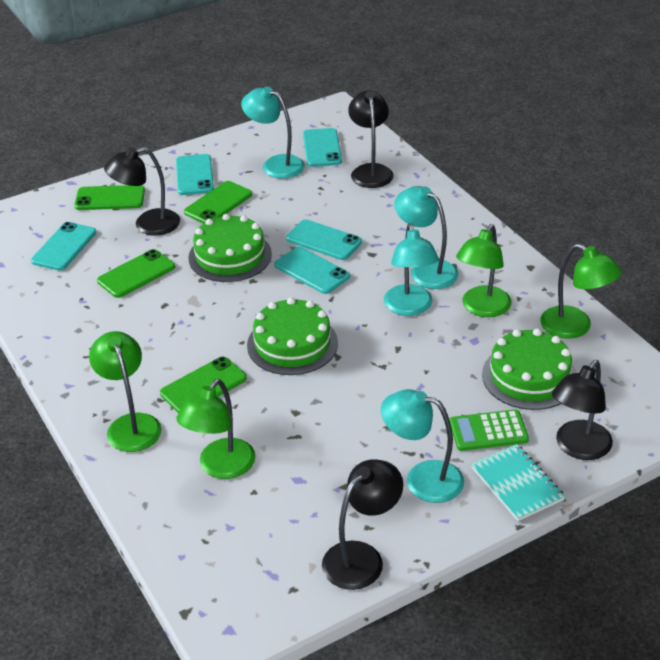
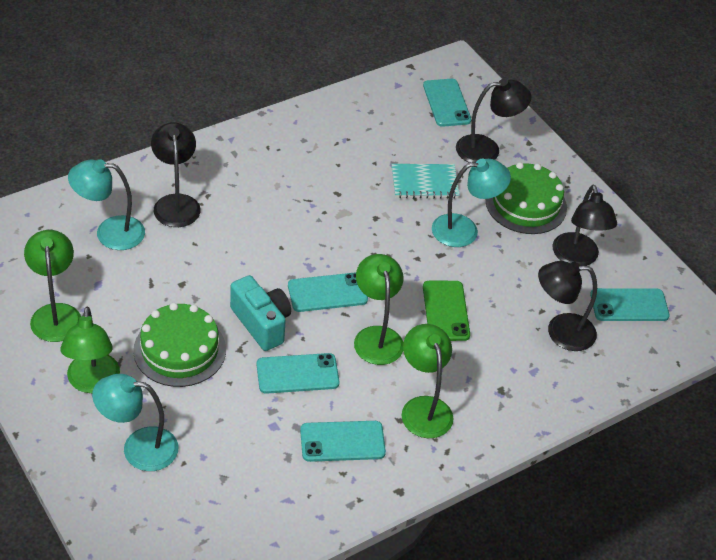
green cake: [188,214,272,282] [247,297,338,375] [482,329,576,410] = 3 -> [133,303,226,387] [486,162,567,234] = 2
green calculator: [450,409,529,451] = 1 -> none = 0
green phone: [74,185,145,210] [97,249,175,298] [160,357,247,413] [184,181,252,224] = 4 -> [423,281,470,341] = 1
turquoise camera: none = 0 -> [230,275,291,351] = 1
turquoise lamp: [241,86,305,179] [381,389,464,503] [384,223,439,316] [394,186,458,289] = 4 -> [68,159,145,250] [92,374,178,471] [432,159,511,247] = 3

